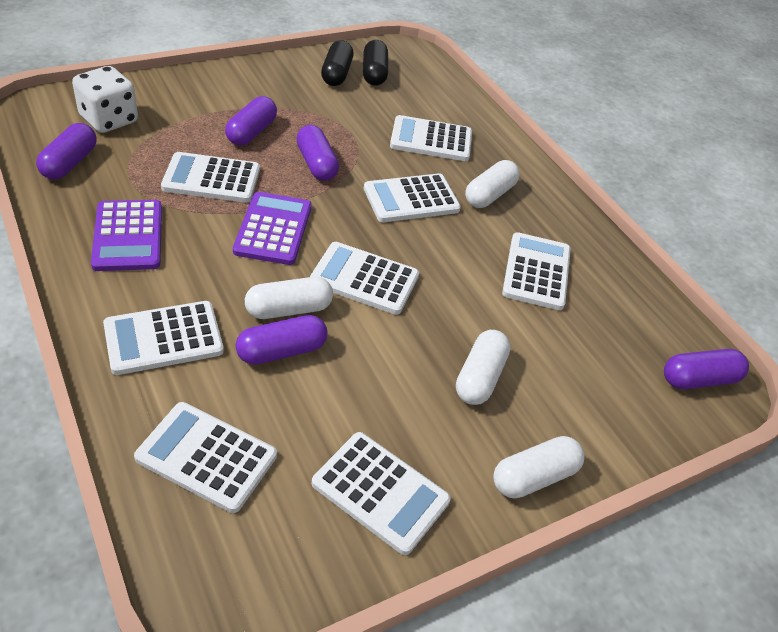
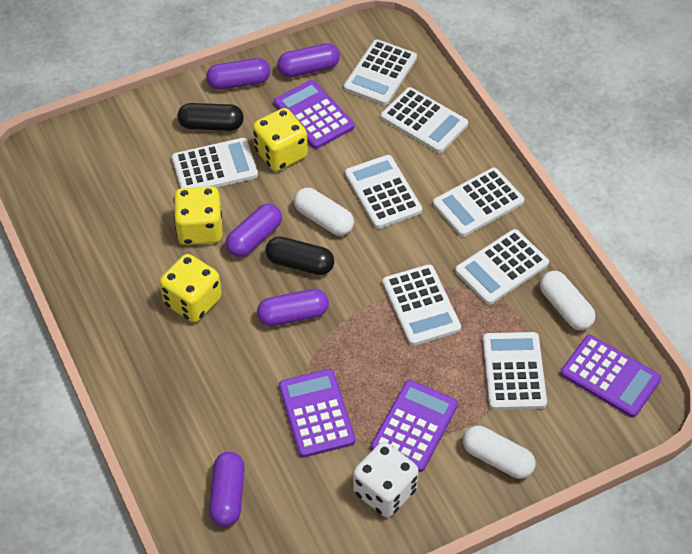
purple calculator: [91,200,162,271] [233,192,312,265] = 2 -> [274,80,354,149] [279,369,355,457] [371,380,458,472] [561,335,661,418] = 4
white capsule: [245,277,333,319] [456,330,511,405] [465,160,520,208] [493,436,585,498] = 4 -> [294,188,354,236] [463,426,535,479] [540,271,596,330] = 3
yellow dice: none = 0 -> [160,254,222,322] [173,186,222,245] [253,108,308,171] = 3

